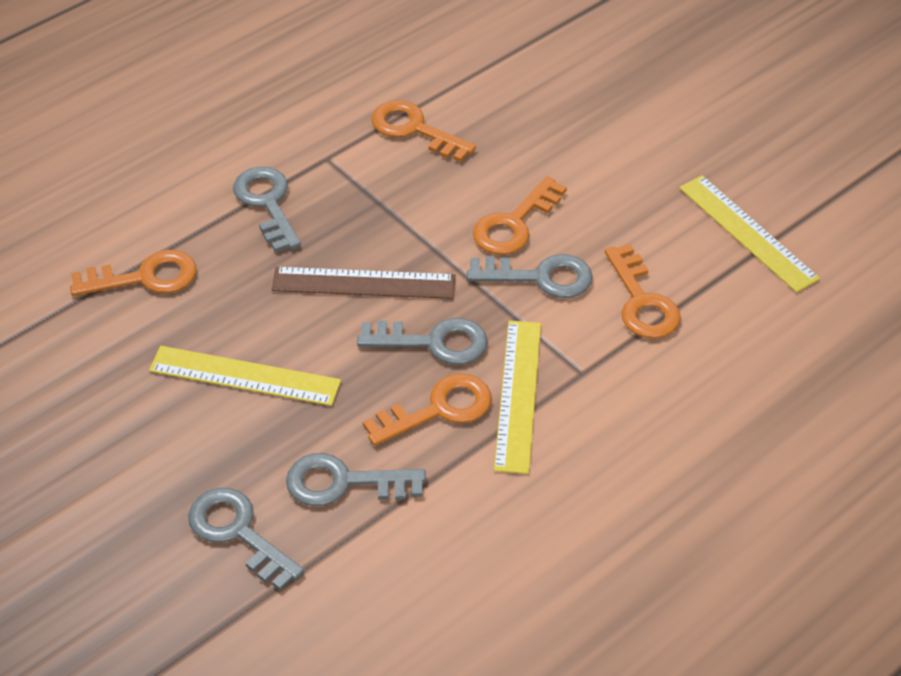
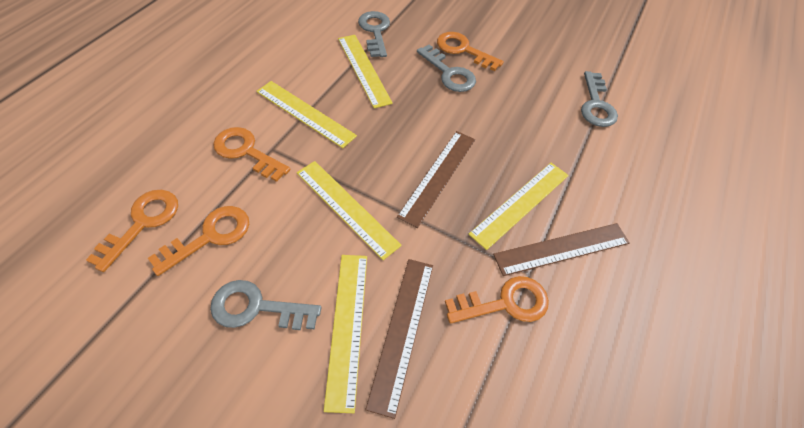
brown ruler: [272,267,455,299] = 1 -> [365,259,433,419] [397,131,475,228] [493,223,630,276] = 3
grey key: [188,488,304,591] [233,167,301,252] [286,453,426,506] [357,318,488,365] [467,254,593,298] = 5 -> [210,280,321,330] [358,11,390,57] [417,45,476,92] [581,71,618,127] = 4
yellow ruler: [149,346,341,406] [494,321,541,474] [679,175,820,292] = 3 -> [256,81,357,148] [297,161,402,260] [324,255,367,413] [338,35,393,108] [469,163,569,250] = 5

